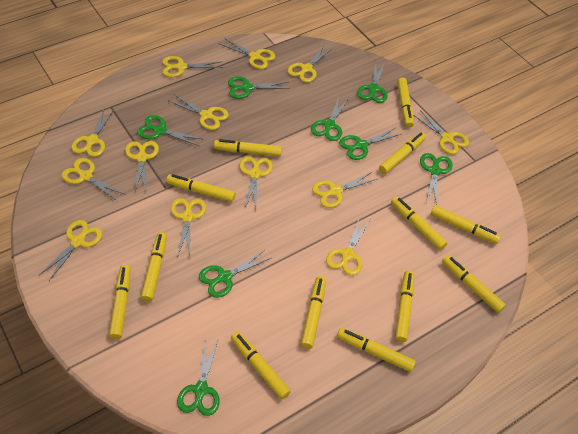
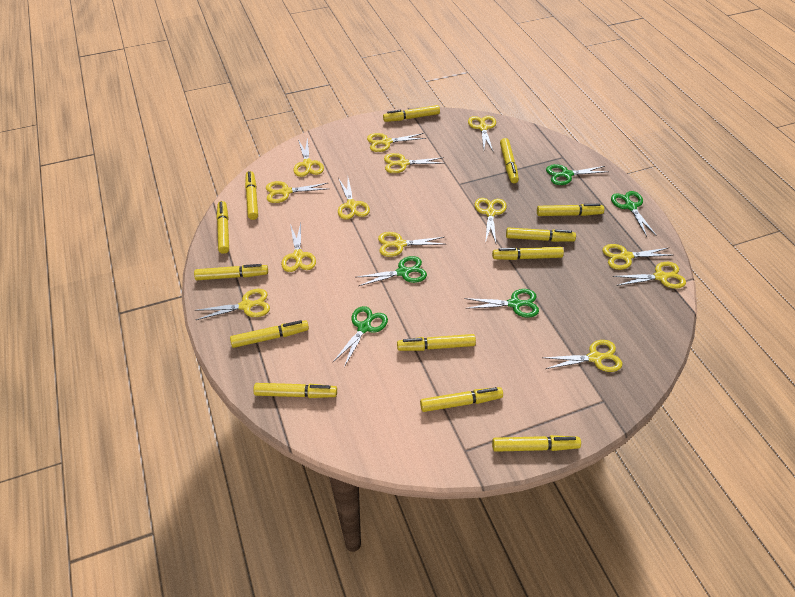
green scissors: [137,115,202,146] [177,338,219,416] [199,250,271,298] [228,76,290,99] [311,97,348,141] [339,128,401,160] [357,62,387,103] [420,153,453,206] = 8 -> [333,306,388,367] [357,256,427,286] [465,289,539,318] [546,164,609,185] [611,191,657,237] = 5

